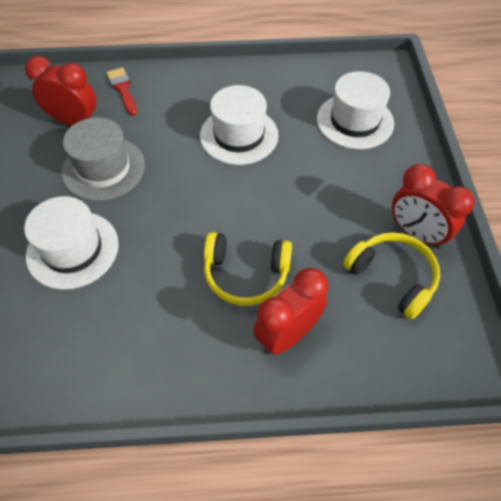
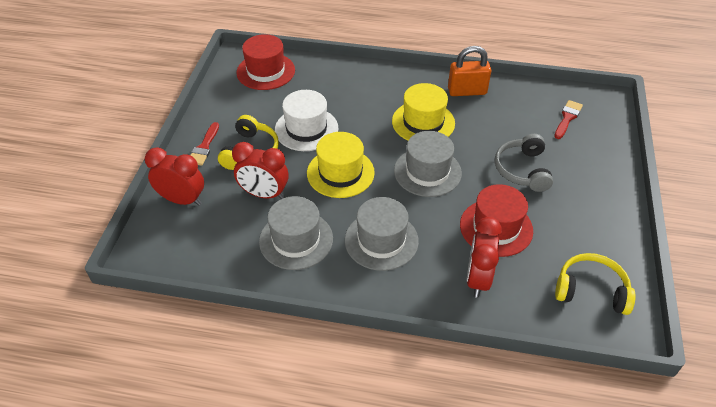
grey hat: [62,117,145,201] = 1 -> [259,196,333,270] [345,197,419,271] [394,131,462,197] = 3
grey headphones: none = 0 -> [495,134,553,192] = 1
orange padlock: none = 0 -> [448,46,491,96] = 1
red brush: [107,67,137,116] = 1 -> [190,122,219,166] [554,100,583,139] = 2
red hat: none = 0 -> [236,34,295,90] [460,184,533,257] = 2
white hat: [24,196,119,290] [200,85,278,165] [317,71,394,149] = 3 -> [275,90,338,151] = 1
yellow hat: none = 0 -> [307,132,375,198] [392,83,455,140] = 2

